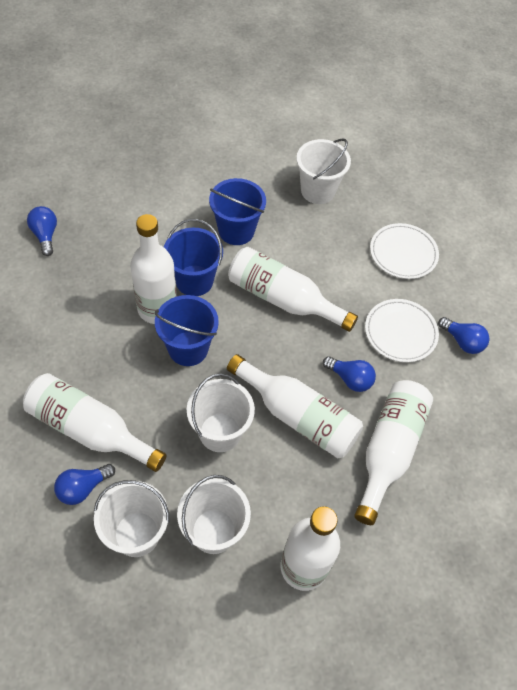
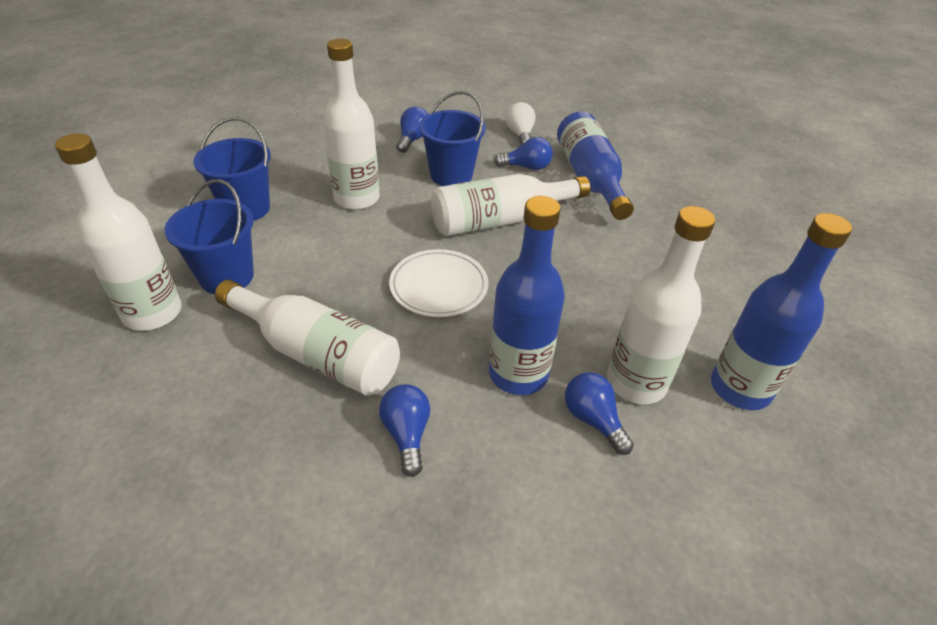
blue bottle: none = 0 -> [489,196,565,395] [557,111,634,220] [711,213,852,410] = 3
white bottle: [23,373,167,472] [130,214,177,324] [227,354,363,458] [228,247,358,332] [281,506,340,591] [354,380,433,525] = 6 -> [55,133,182,331] [215,280,400,396] [323,39,380,210] [431,174,590,236] [607,206,715,404] = 5
white bucket: [94,480,170,557] [177,475,251,554] [187,373,255,452] [296,138,351,204] = 4 -> none = 0
white light bulb: none = 0 -> [506,102,536,145] = 1
white plate: [365,299,439,362] [370,223,439,279] = 2 -> [389,249,488,317] = 1

